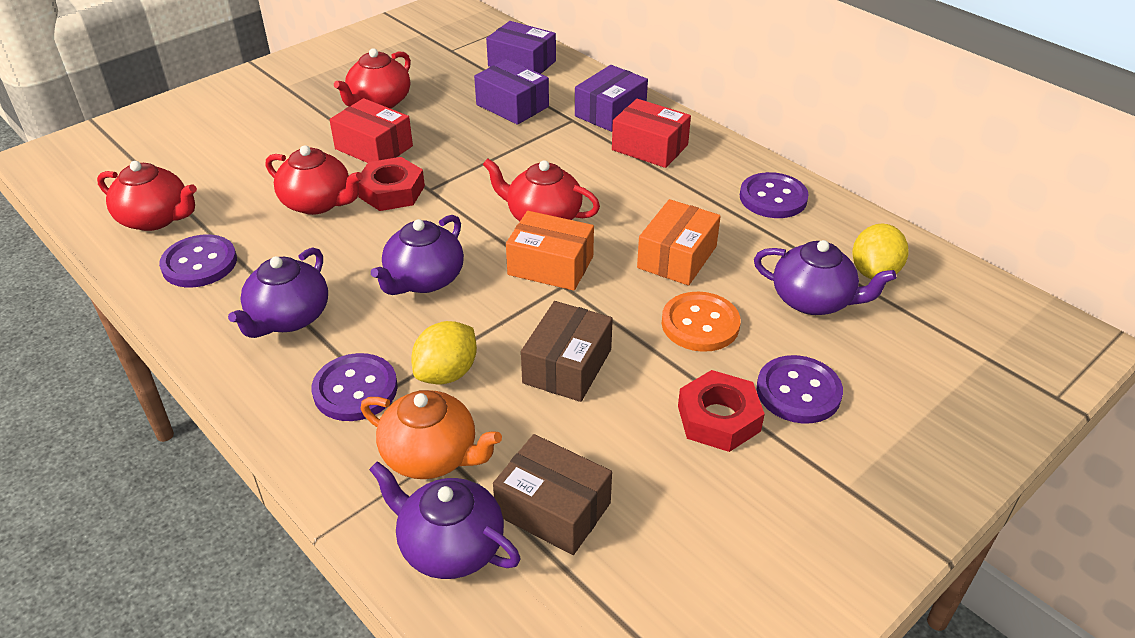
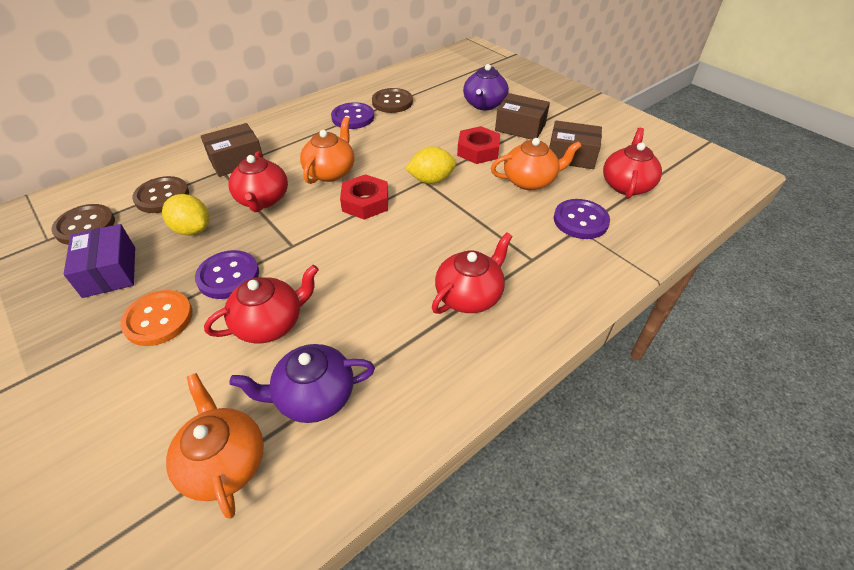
brown box: [493,434,612,555] [521,301,613,402] = 2 -> [201,123,263,177] [495,93,550,140] [549,120,602,169] = 3
brown button: none = 0 -> [51,204,115,245] [132,176,189,213] [372,88,413,113] = 3
orange box: [506,211,594,291] [637,199,721,285] = 2 -> none = 0
orange teapot: [361,390,502,479] = 1 -> [166,373,264,519] [300,117,355,184] [491,138,581,190] = 3
purple box: [474,59,549,125] [486,21,556,74] [575,65,648,132] = 3 -> [64,224,135,298] = 1
purple button: [159,234,237,287] [312,353,398,421] [740,172,809,218] [757,355,843,424] = 4 -> [195,250,259,299] [331,102,374,129] [554,199,610,239] = 3
purple teapot: [228,247,328,338] [369,461,520,579] [371,215,464,295] [754,240,896,315] = 4 -> [229,344,375,423] [463,64,509,110] = 2
red box: [329,98,413,163] [612,99,691,168] = 2 -> none = 0

